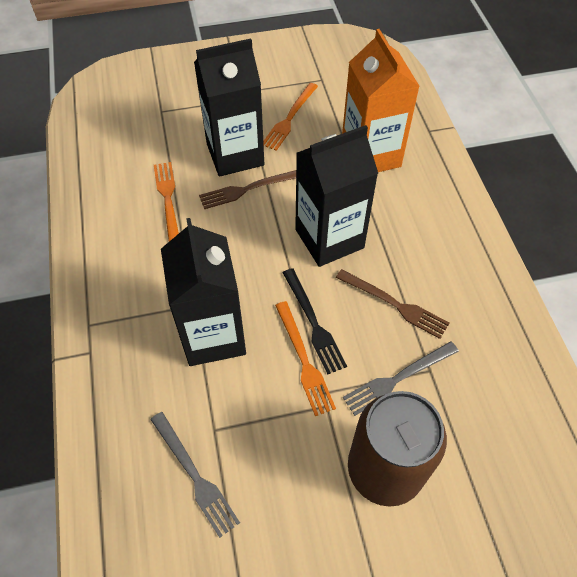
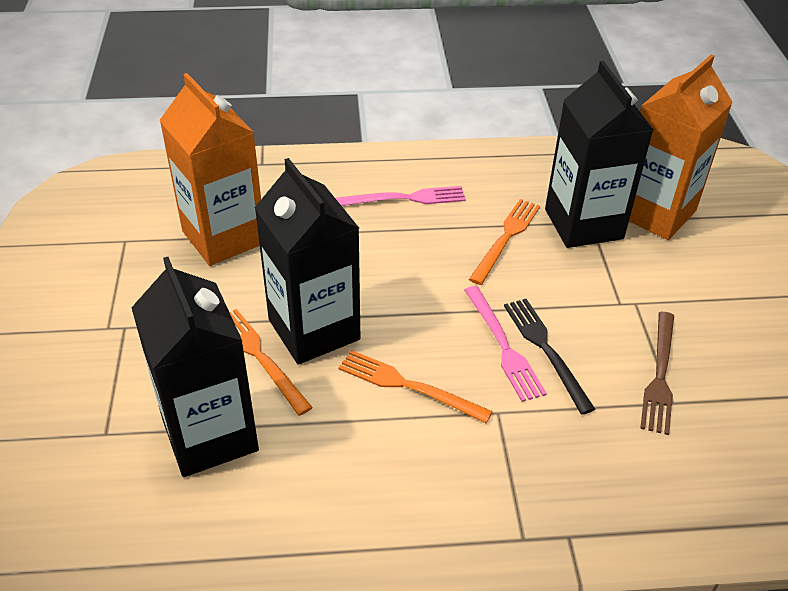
brown can: [348,391,447,507] = 1 -> none = 0
brown fork: [199,170,296,209] [336,269,449,339] = 2 -> [640,312,674,435] = 1
grey fork: [150,412,240,538] [343,341,459,416] = 2 -> none = 0
orange carton: [342,29,420,172] = 1 -> [159,73,261,266] [629,55,733,240] = 2
pink fork: none = 0 -> [335,186,466,206] [464,286,547,402] = 2

